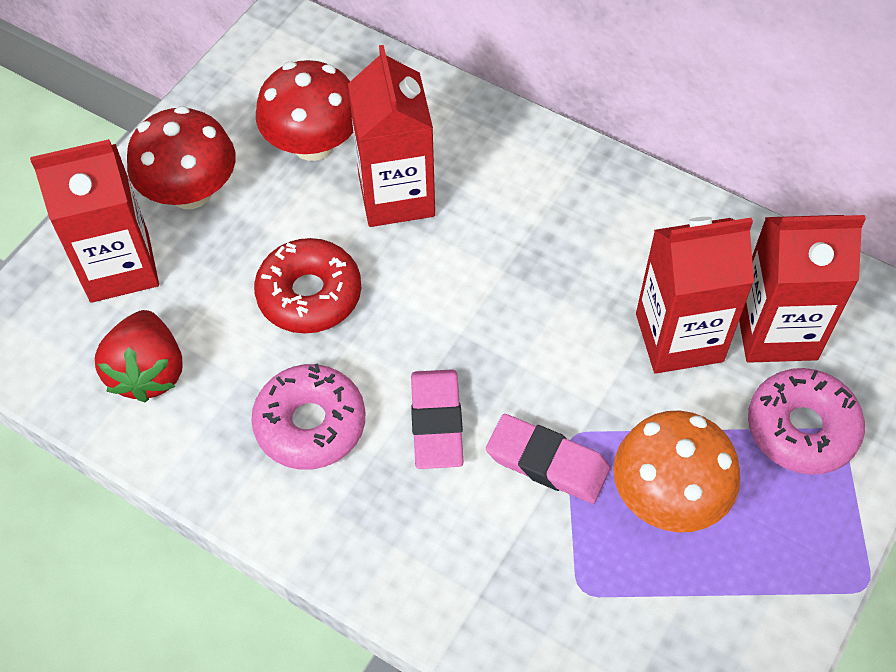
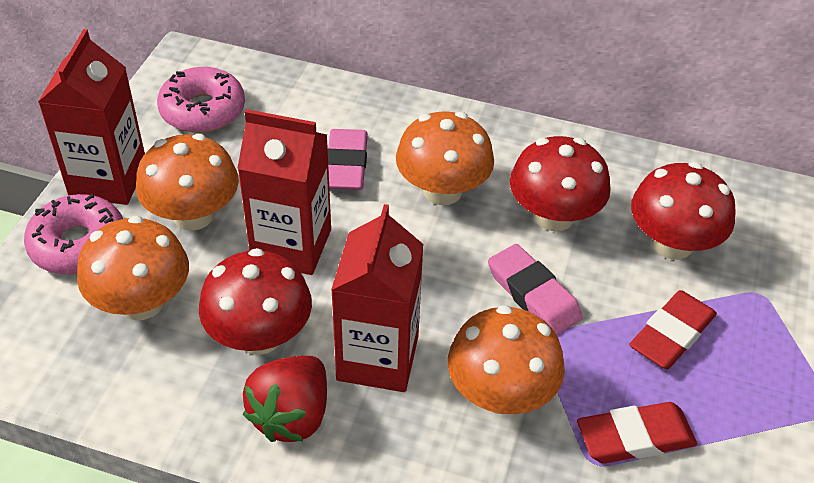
orange mushroom: [613,410,740,532] = 1 -> [77,216,189,320] [136,134,239,231] [396,112,494,205] [448,305,565,414] = 4
red carton: [30,139,159,303] [348,45,435,227] [636,217,754,374] [739,215,866,363] = 4 -> [38,29,145,205] [237,109,331,275] [331,204,424,392] = 3
red donut: [254,238,361,334] = 1 -> none = 0
red eraser: none = 0 -> [577,402,697,464] [629,290,717,369] = 2
red mushroom: [127,106,236,209] [256,60,353,161] = 2 -> [199,248,312,355] [510,136,611,231] [631,162,736,259] = 3

